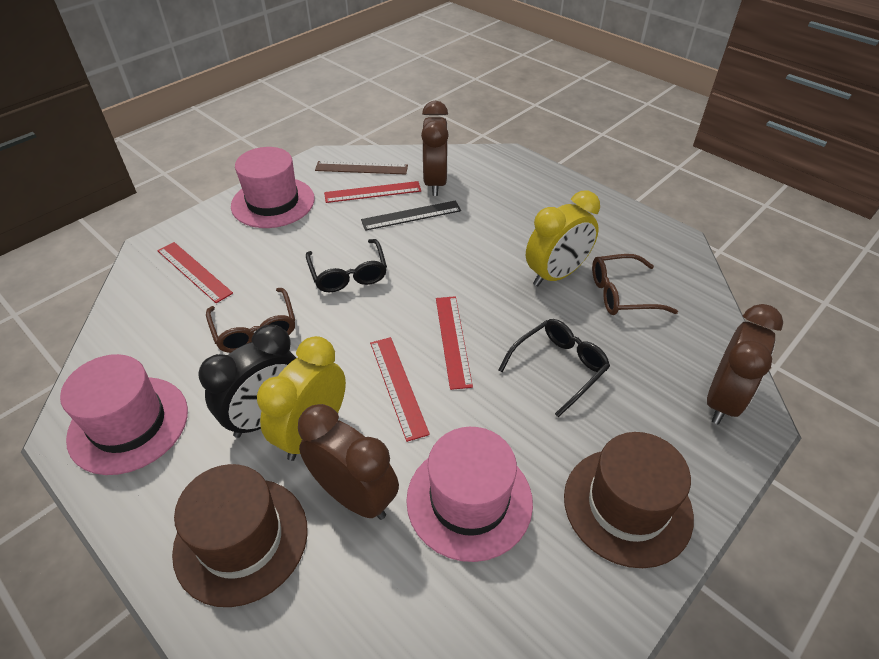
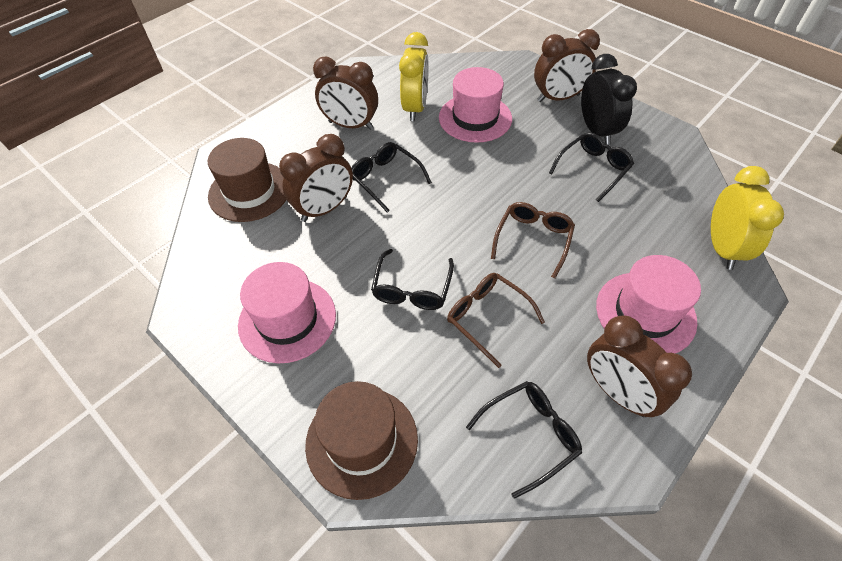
black glasses: [306,239,387,292] [498,319,610,417] = 2 -> [351,142,432,213] [371,249,454,310] [466,381,582,499] [549,132,634,202] = 4
black ruler: [361,200,461,231] = 1 -> none = 0
brown clock: [298,404,399,520] [421,101,449,196] [707,304,783,424] = 3 -> [279,134,353,222] [313,57,378,130] [534,29,600,102] [587,315,692,418] = 4
brown ruler: [315,161,408,174] = 1 -> none = 0
red ruler: [157,242,233,303] [324,181,421,203] [370,337,430,442] [436,296,473,390] = 4 -> none = 0

